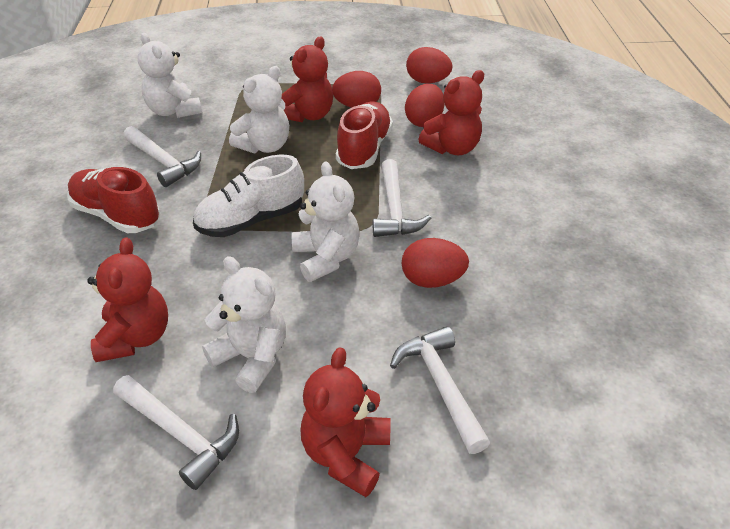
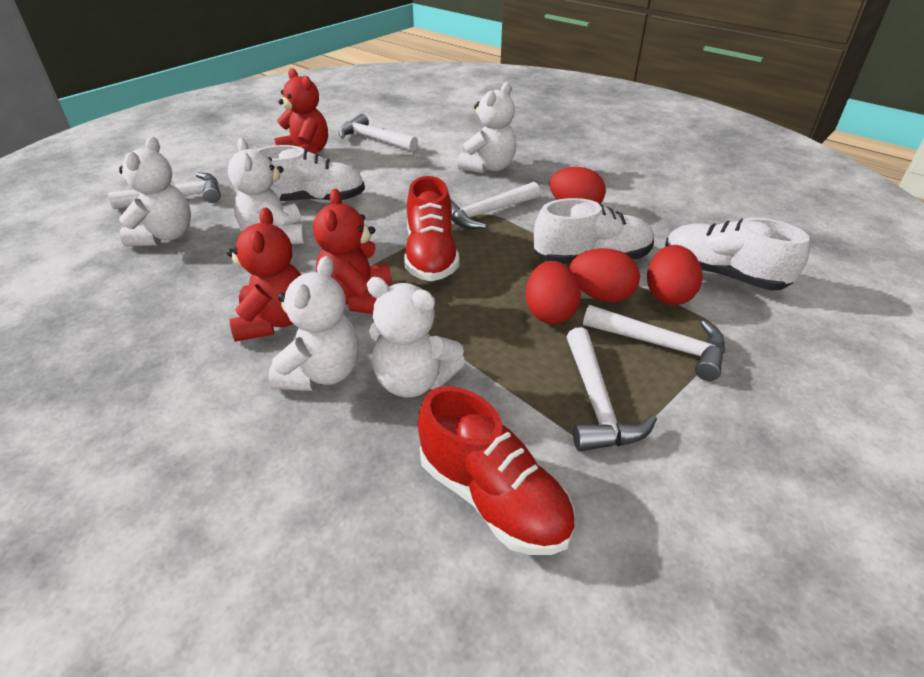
red teddy bear: [87,237,168,362] [282,36,333,122] [300,347,391,497] [418,70,484,155] = 4 -> [227,207,301,342] [274,68,328,154] [313,189,392,314] = 3
white hammer: [113,375,239,490] [123,126,201,187] [373,159,431,237] [390,326,490,454] = 4 -> [108,173,221,209] [338,114,418,151] [450,182,540,229] [566,327,657,451] [583,305,725,381] = 5
white shoe: [193,155,304,237] = 1 -> [256,145,365,203] [534,198,654,264] [665,217,810,291] = 3
white teddy bear: [137,33,202,118] [202,256,286,393] [229,66,289,154] [292,161,360,282] = 4 -> [119,137,191,247] [228,138,306,244] [268,256,359,391] [367,277,465,398] [458,82,517,173] = 5

